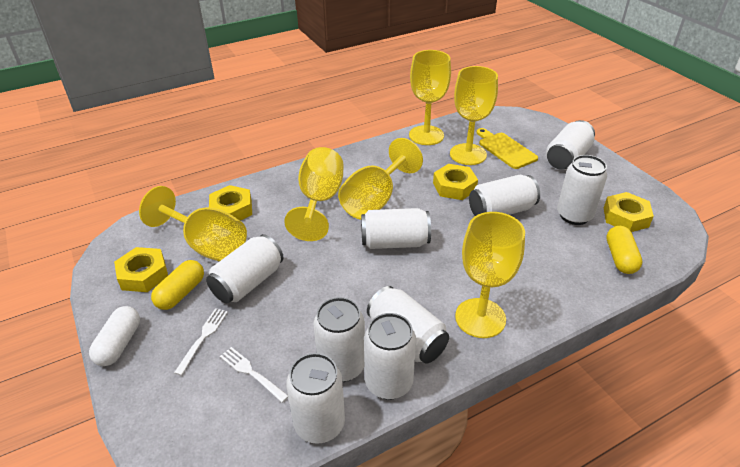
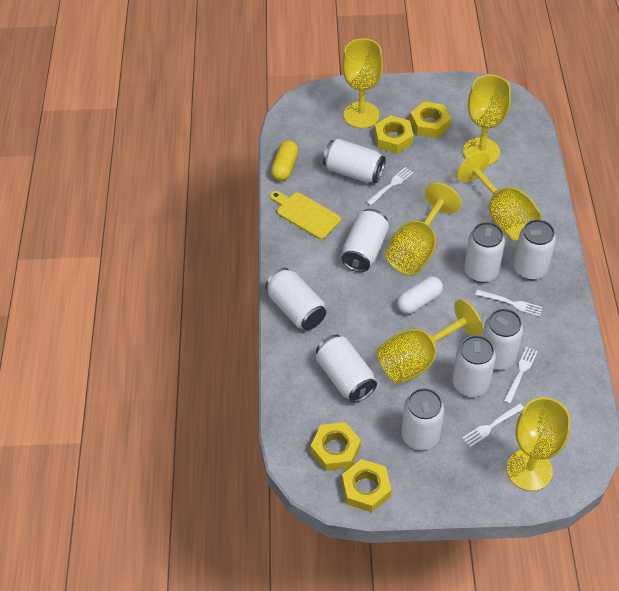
white fork: [174,308,228,376] [220,347,288,403] = 2 -> [366,167,413,206] [462,403,524,447] [475,289,543,317] [504,347,538,404] = 4
yellow capsule: [151,260,204,310] [606,226,642,274] = 2 -> [271,140,299,181] = 1

